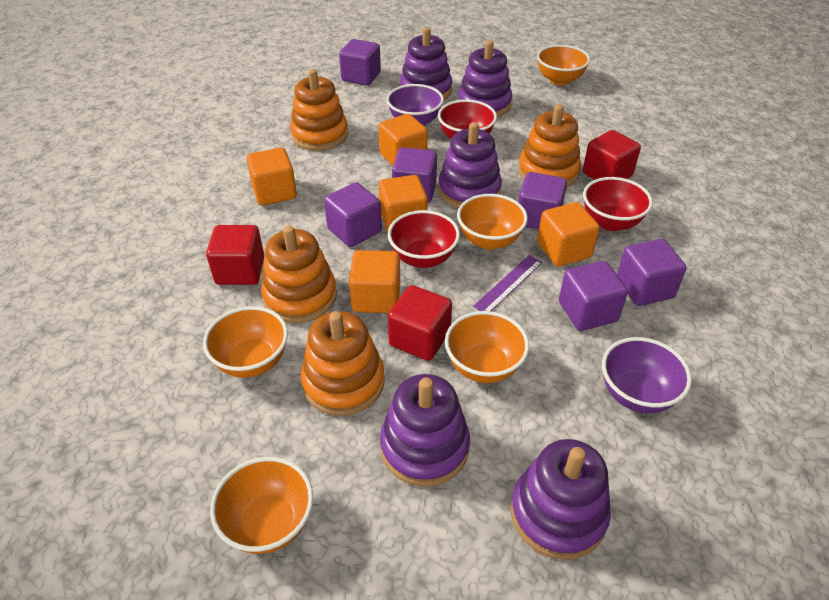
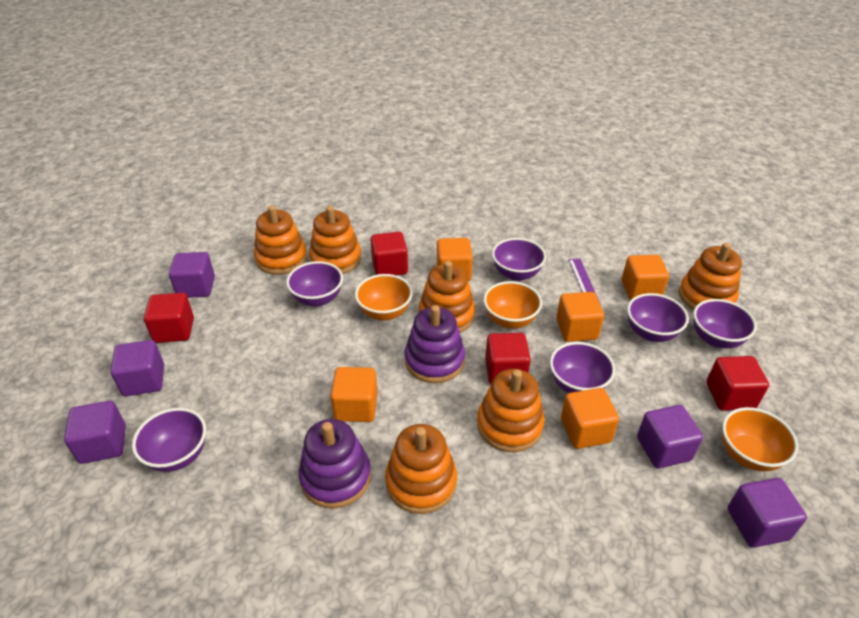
orange bowl: [203,306,288,378] [210,457,313,554] [445,311,529,383] [457,194,528,250] [537,45,590,86] = 5 -> [355,274,413,320] [484,281,542,329] [722,407,798,471] = 3
orange stacking toy: [261,225,337,323] [290,69,348,151] [301,311,385,416] [518,104,581,187] = 4 -> [254,205,307,275] [309,206,361,274] [385,424,457,514] [419,261,475,333] [477,369,545,452] [679,243,742,310] = 6
purple bowl: [386,84,444,126] [602,337,692,413] = 2 -> [132,408,206,472] [286,261,343,307] [492,238,546,281] [550,342,615,393] [627,293,689,342] [693,299,757,348] = 6
purple cube: [324,182,382,247] [339,39,381,86] [392,147,437,203] [518,172,567,229] [559,261,628,331] [617,239,686,306] = 6 -> [64,401,126,464] [110,340,164,396] [169,252,215,298] [637,405,703,468] [728,478,807,548] = 5
purple stacking toy: [380,374,470,487] [400,27,452,100] [438,122,502,208] [458,40,512,117] [511,439,611,560] = 5 -> [299,419,371,509] [405,305,465,383] = 2
red bowl: [388,210,460,268] [438,100,497,139] [583,177,653,231] = 3 -> none = 0
red cube: [206,225,264,285] [388,285,452,361] [583,130,641,180] = 3 -> [144,293,194,343] [370,232,408,276] [485,333,531,384] [707,356,769,411] = 4

